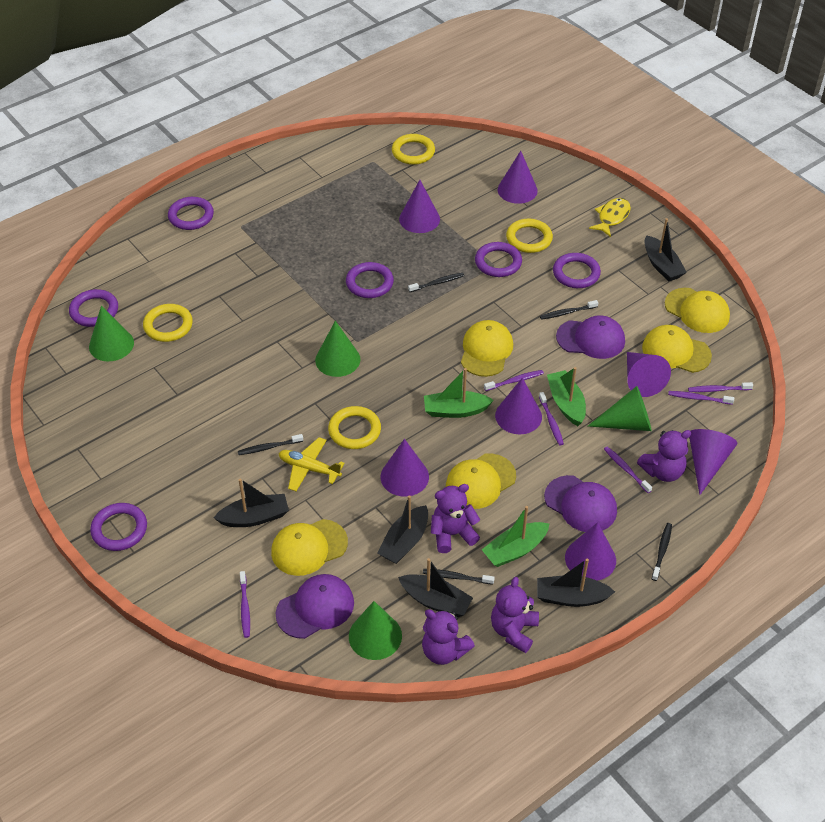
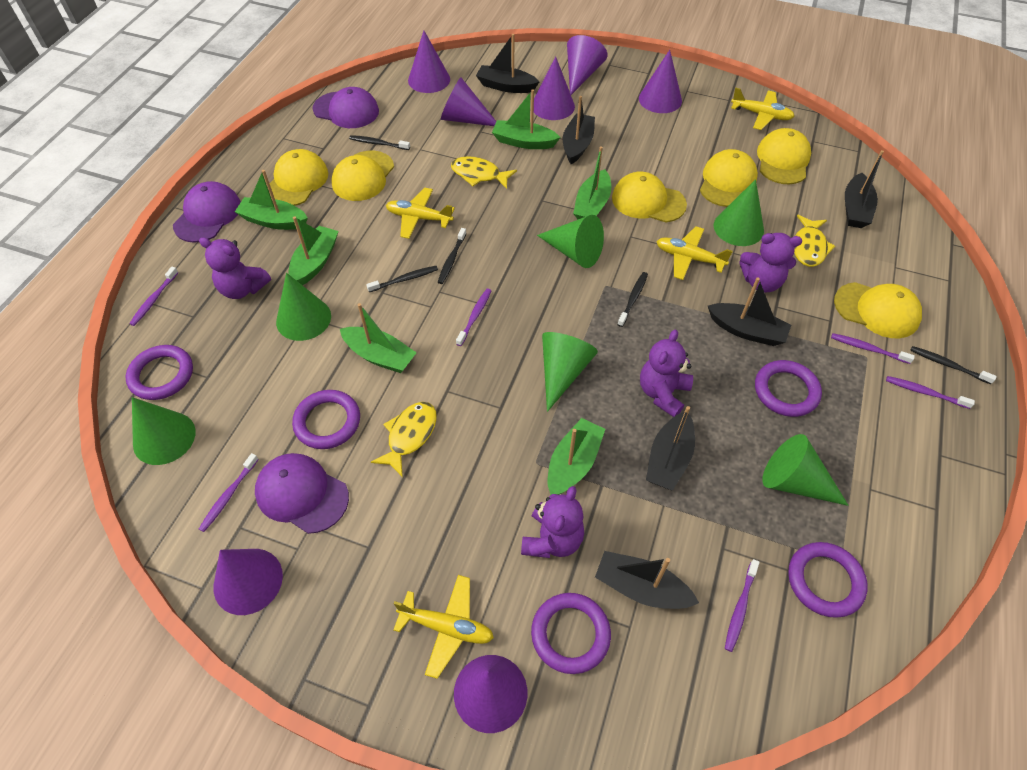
black boat: [214,478,289,527] [377,495,428,564] [398,558,473,617] [537,558,615,607] [645,218,687,281] = 5 -> [476,34,540,93] [563,96,595,164] [595,551,699,609] [646,406,695,491] [708,277,791,346] [845,150,884,228] = 6
green boat: [424,368,494,418] [482,506,549,567] [547,367,586,426] = 3 -> [235,170,308,230] [289,216,338,285] [340,303,417,373] [492,89,560,149] [548,418,605,495] [573,146,611,219] = 6
green cone: [89,306,134,362] [315,321,360,377] [349,601,402,660] [588,386,652,431] = 4 -> [132,397,196,465] [276,273,331,341] [537,215,604,268] [542,332,598,412] [714,179,764,246] [762,434,849,506] = 6
purple ring: [69,289,118,327] [90,503,147,551] [168,197,214,230] [346,262,394,298] [475,242,522,277] [553,253,601,288] = 6 -> [126,345,193,400] [292,390,360,449] [531,593,611,674] [755,360,822,417] [788,542,868,618] = 5
yellow cap: [271,519,348,576] [446,453,516,509] [461,320,513,377] [642,325,712,373] [665,288,730,333] = 5 -> [270,149,328,206] [331,151,394,201] [612,172,687,222] [700,149,758,207] [757,128,811,184] [834,282,922,338] = 6
yellow fish: [589,198,631,237] = 1 -> [371,402,437,477] [451,156,517,189] [794,215,835,267] = 3
yellow plane: [279,437,345,491] = 1 -> [386,188,455,239] [393,575,494,679] [656,226,733,280] [731,87,795,130] = 4
yellow ring: [143,304,193,342] [328,406,381,449] [392,134,435,165] [506,219,553,253] = 4 -> none = 0

